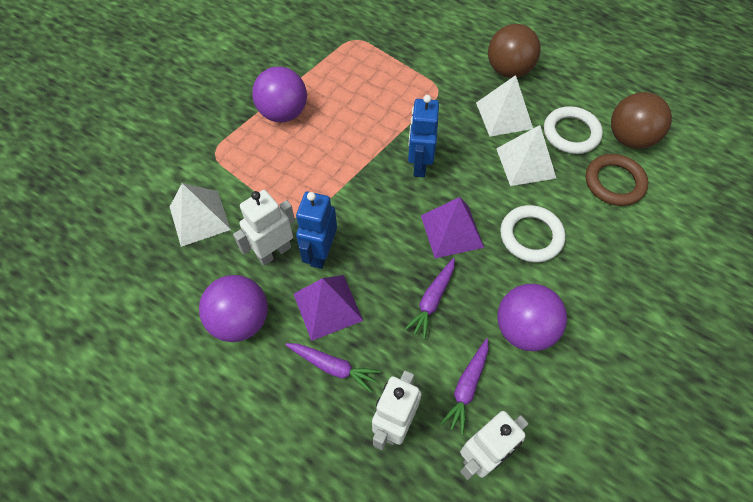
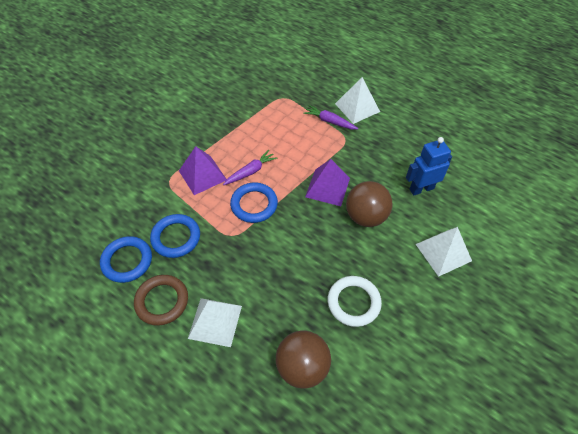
blue ring: none = 0 -> [100,236,152,283] [150,214,200,258] [230,183,278,223] = 3
blue robot: [296,191,337,269] [408,95,439,177] = 2 -> [406,137,452,196] = 1
purple ball: [199,275,268,342] [252,66,307,122] [497,284,567,351] = 3 -> none = 0
purple carrot: [285,343,380,392] [404,258,455,340] [440,339,488,435] = 3 -> [223,150,277,185] [303,105,358,129] = 2
white ring: [500,205,566,262] [544,106,603,154] = 2 -> [328,276,382,327] = 1
white robot: [233,190,295,266] [372,370,422,450] [460,411,528,480] = 3 -> none = 0

